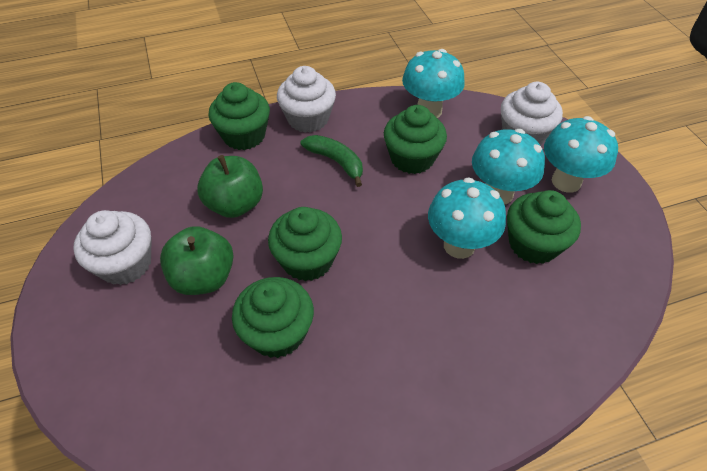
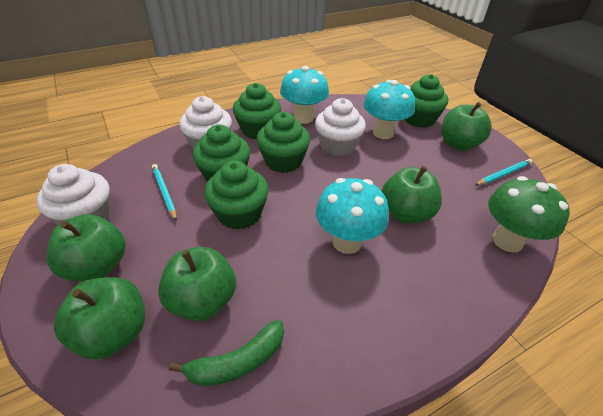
green apple: [160,226,233,295] [197,155,263,218] = 2 -> [46,214,126,282] [54,277,145,360] [158,247,236,321] [382,166,442,224] [442,102,492,151] = 5
green mushroom: none = 0 -> [488,176,570,253] = 1
turquoise mushroom: [402,49,465,118] [428,177,506,259] [472,129,545,205] [544,116,618,193] = 4 -> [280,66,329,124] [316,178,389,254] [363,80,415,139] = 3
turquoise pencil: none = 0 -> [152,164,177,221] [475,159,533,185] = 2

